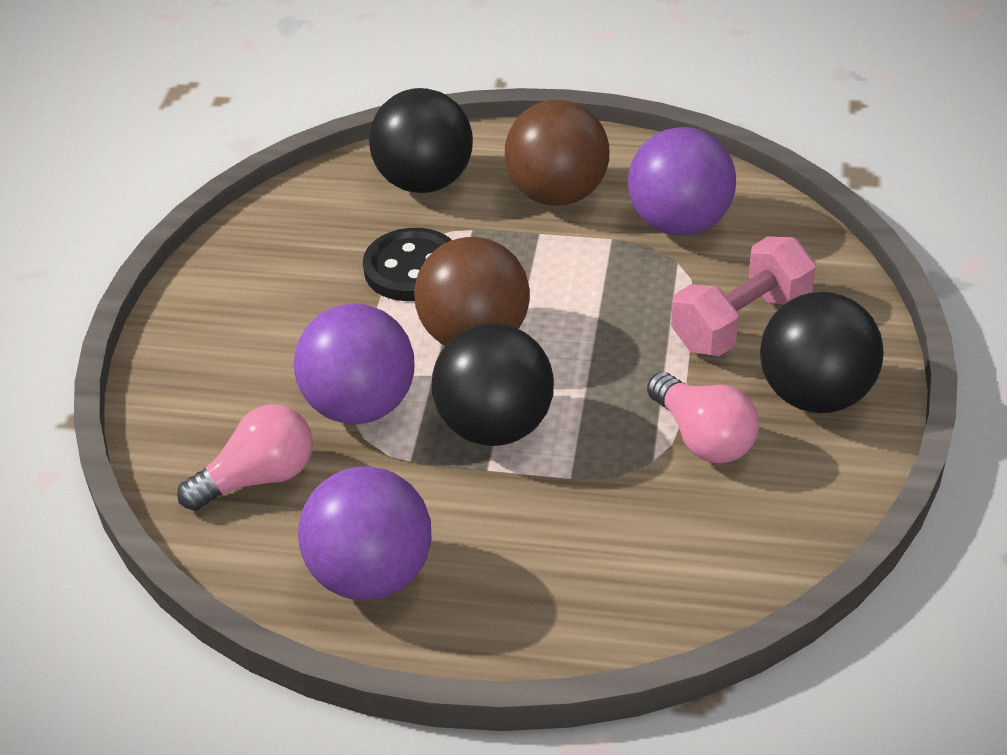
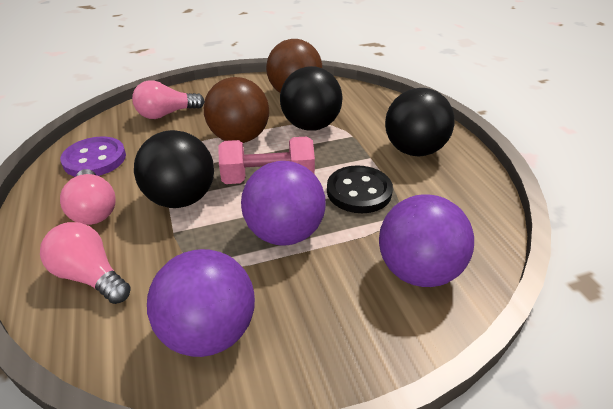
pink light bulb: [177,404,313,511] [647,372,759,463] = 2 -> [40,222,131,304] [60,169,116,225] [132,80,205,119] = 3
purple button: none = 0 -> [60,136,126,177] = 1

